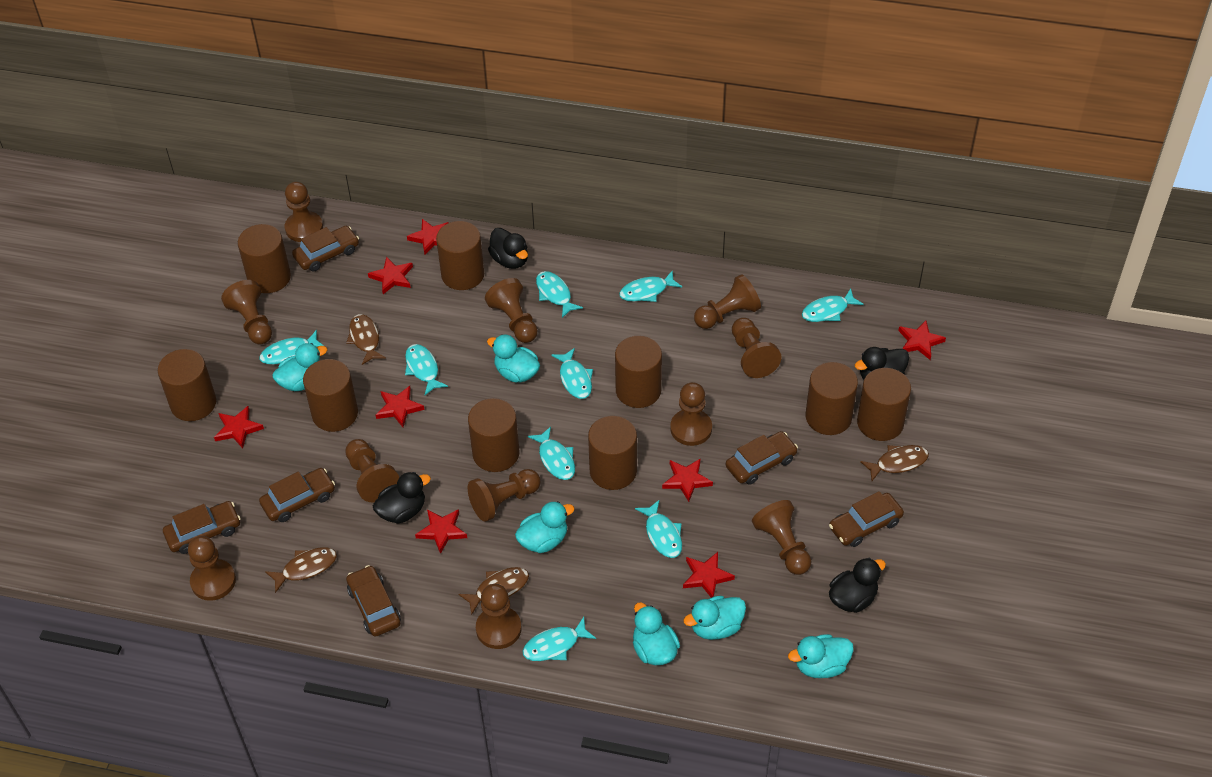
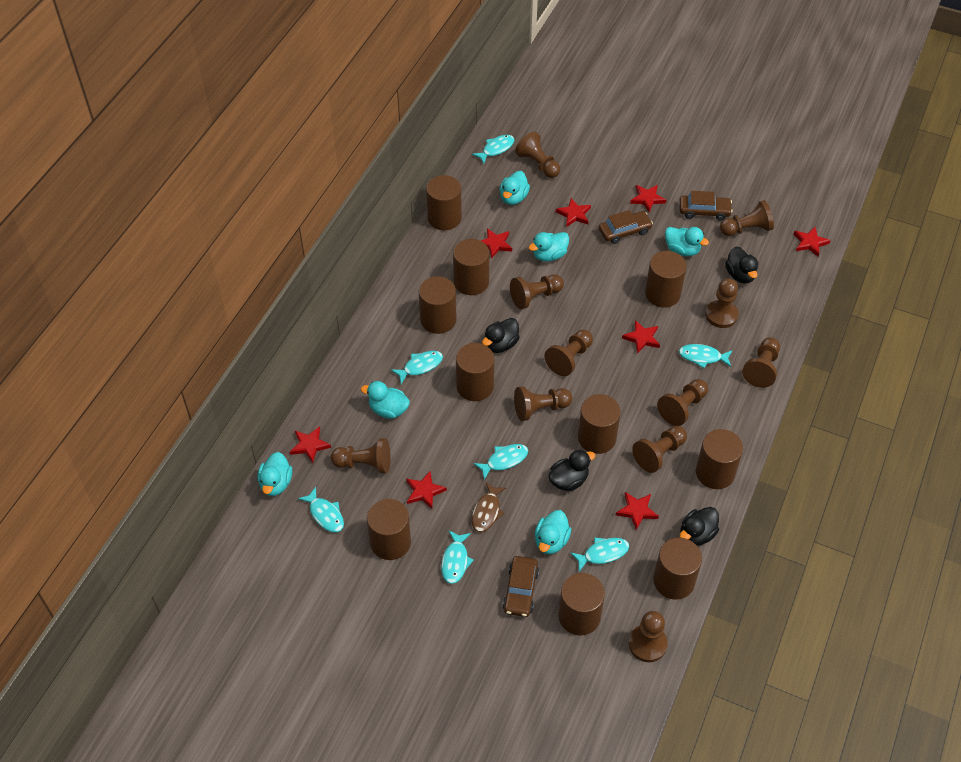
brown car: [163,501,241,554] [259,468,335,522] [292,226,359,271] [346,565,401,637] [726,431,798,485] [829,491,904,547] = 6 -> [503,556,539,617] [598,210,653,244] [679,191,732,220] = 3
brown cylinder: [158,349,216,421] [238,224,291,293] [303,359,358,432] [436,221,484,290] [468,398,520,472] [588,416,637,490] [615,336,662,408] [806,362,858,435] [857,368,911,441] = 9 -> [367,499,411,560] [419,276,457,334] [426,175,462,230] [453,239,489,295] [456,343,494,401] [558,573,605,636] [578,394,621,454] [645,251,687,308] [653,538,702,600] [696,429,743,489] = 10
brown fish: [265,547,337,593] [346,314,386,365] [458,567,529,615] [860,445,929,481] = 4 -> [472,482,507,532] = 1
turquoise fish: [259,330,324,364] [405,344,448,395] [523,617,596,661] [528,427,575,480] [536,271,583,318] [551,348,593,399] [619,270,682,302] [635,499,682,558] [802,288,864,322] = 9 -> [298,487,344,532] [391,351,443,384] [441,531,474,584] [472,135,514,164] [473,444,528,480] [570,537,629,572] [679,344,732,368] = 7

